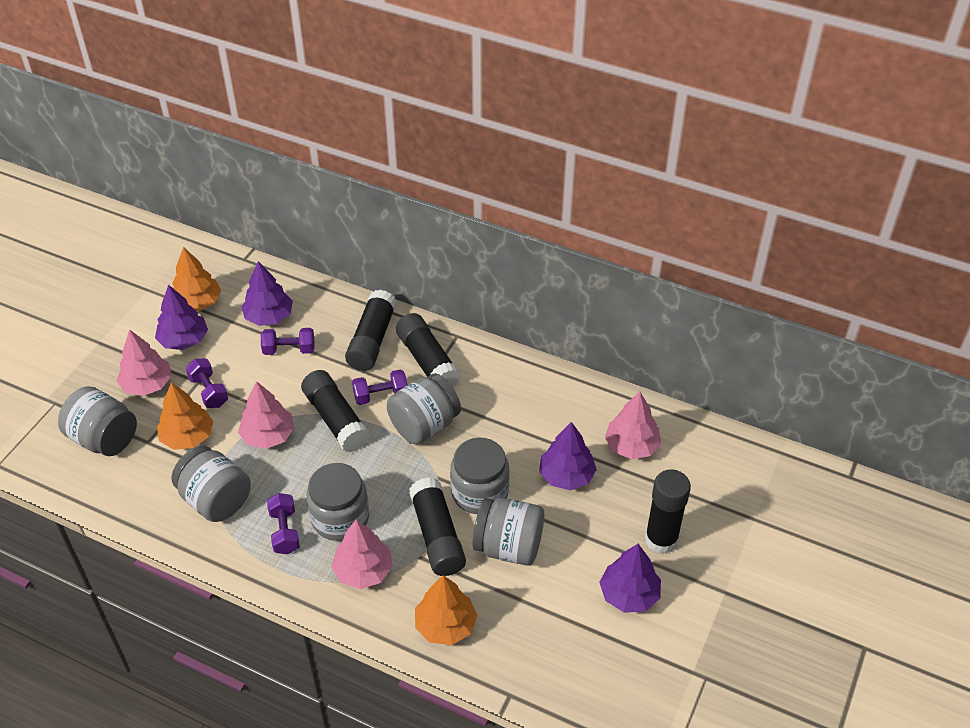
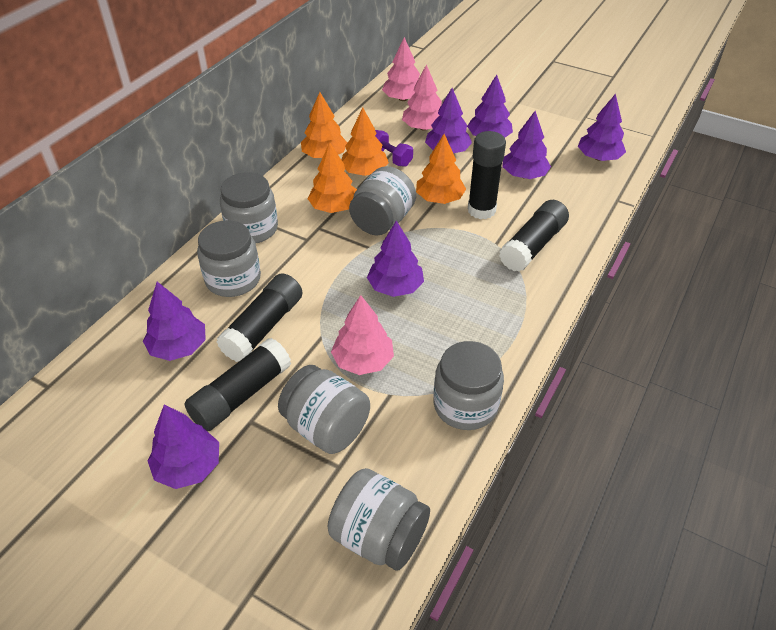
black glue stick: [301,370,370,453] [345,290,397,371] [396,313,461,387] [409,477,466,576] [645,469,691,554] = 5 -> [184,338,291,431] [216,273,303,362] [468,131,506,219] [499,200,569,272] = 4
orange tree: [157,383,213,450] [172,247,221,311] [415,575,477,645] = 3 -> [301,92,347,158] [307,142,357,213] [341,108,389,176] [416,134,466,204] = 4
pink tree: [117,329,172,396] [238,381,295,449] [331,519,393,589] [605,392,661,459] = 4 -> [331,295,394,375] [382,37,420,101] [402,64,442,130] = 3
purple dumbbell: [186,359,228,408] [261,328,315,355] [267,493,300,554] [352,369,408,405] = 4 -> [375,130,413,167] = 1
purple tree: [155,285,208,350] [241,261,293,326] [539,422,597,490] [599,544,661,613] = 4 -> [143,282,206,361] [148,404,219,489] [367,221,424,297] [425,88,472,153] [467,75,513,137] [502,111,551,179] [578,94,626,161] = 7

